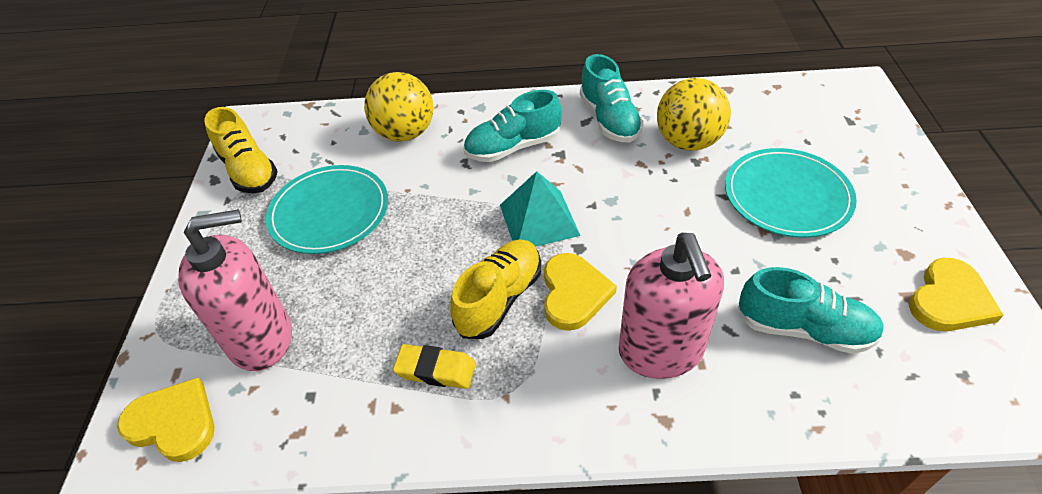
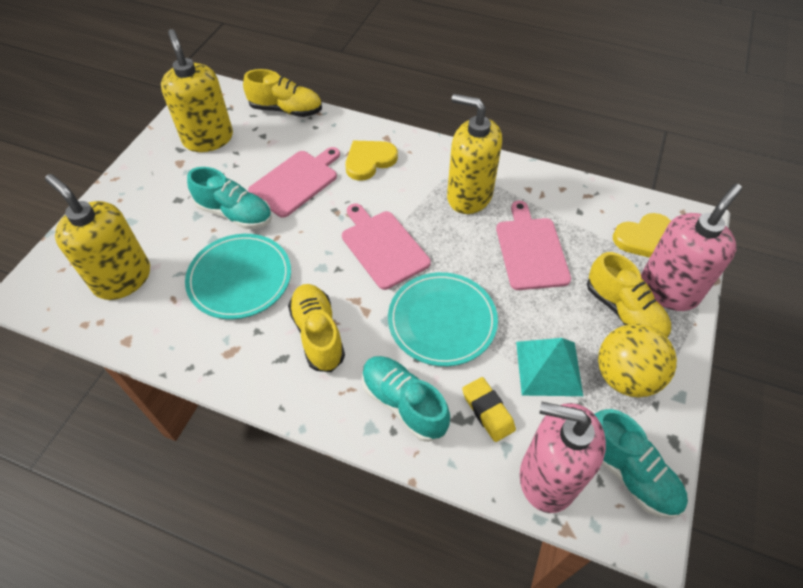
pink cutting board: none = 0 -> [248,147,340,218] [342,204,431,290] [496,201,571,290] = 3
yellow ball: [364,72,434,141] [657,78,731,151] = 2 -> [598,324,677,397] = 1
yellow heart: [117,377,214,462] [544,253,617,331] [909,258,1004,331] = 3 -> [345,141,398,181] [613,213,671,258] = 2
yellow shoe: [205,107,278,193] [450,240,541,339] = 2 -> [243,69,322,117] [288,284,345,372] [587,252,671,338] = 3
yellow soap dispenser: none = 0 -> [45,174,150,300] [161,29,233,152] [447,94,502,214] = 3

